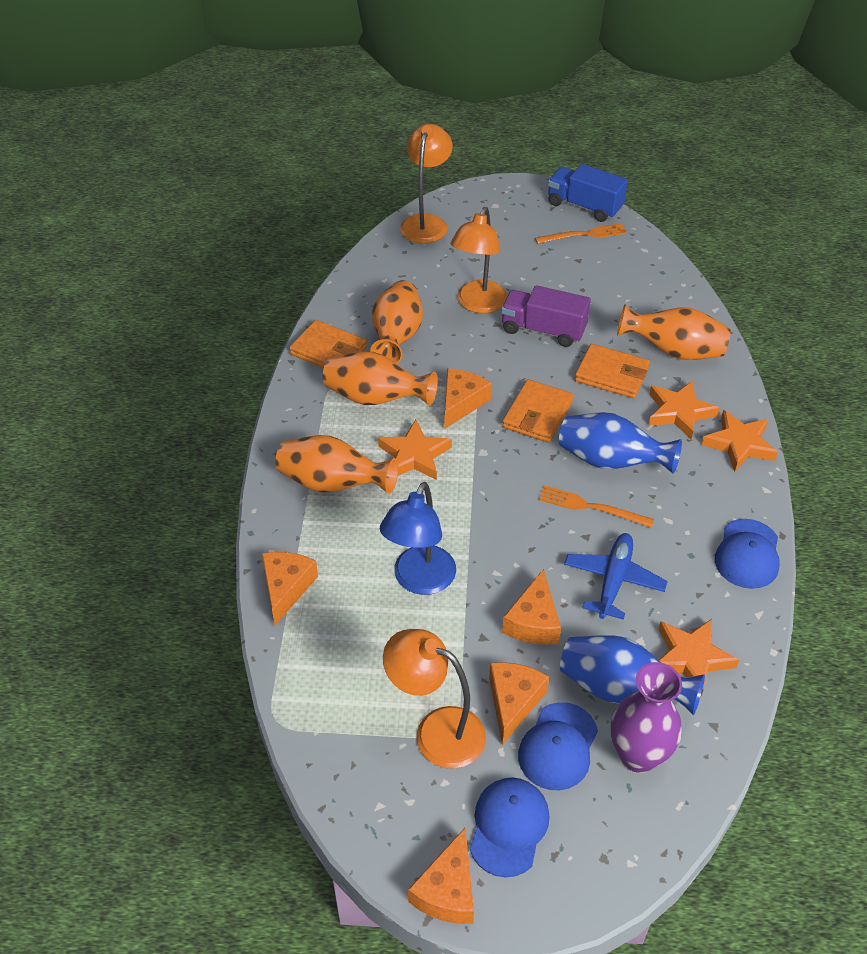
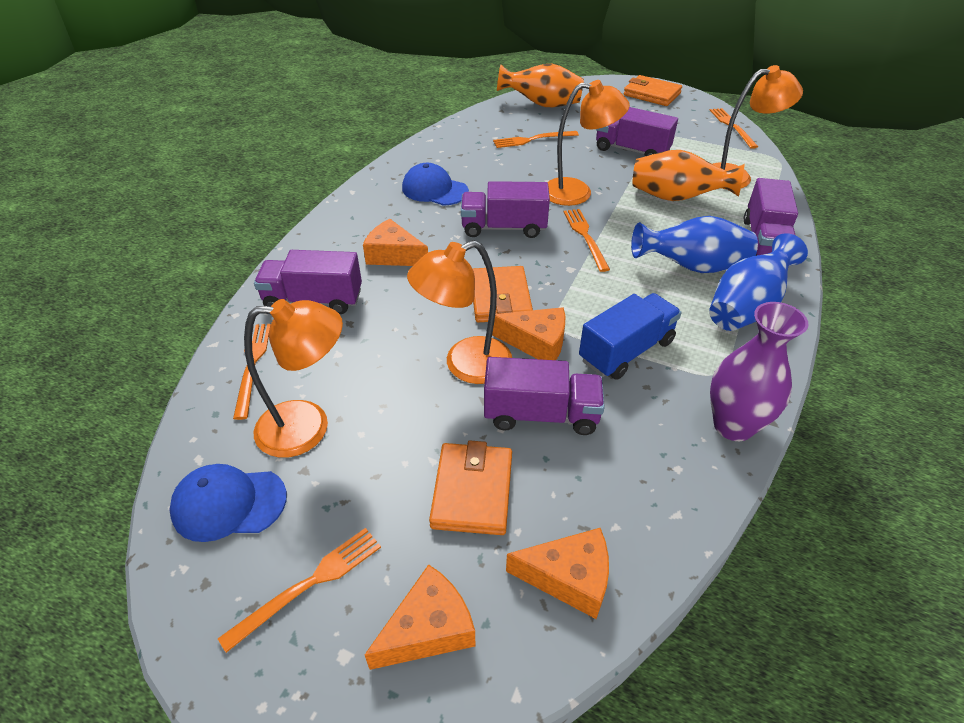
blue cap: [470,778,550,877] [518,702,598,790] [715,519,780,589] = 3 -> [169,464,287,542] [402,163,469,206] = 2
blue lamp: [380,482,456,595] = 1 -> none = 0
blue plane: [564,533,668,620] = 1 -> none = 0
orange cheese: [262,552,318,625] [408,828,474,924] [444,368,492,429] [489,662,549,745] [502,569,561,645] = 5 -> [363,219,428,266] [365,564,475,670] [492,307,565,360] [506,528,609,619] = 4
orange fork: [535,223,627,244] [539,485,654,528] = 2 -> [218,528,381,653] [233,324,271,420] [493,131,579,148] [564,209,610,272] [709,108,758,149] = 5
orange lamp: [383,629,486,769] [400,124,453,244] [451,207,507,313] = 3 -> [244,299,343,458] [407,240,512,384] [548,80,630,206] [713,65,803,189] = 4
orange star: [378,420,452,480] [649,381,720,439] [658,619,739,695] [701,410,778,472] = 4 -> none = 0
orange vase: [276,435,398,494] [323,351,438,405] [370,280,423,364] [617,304,731,360] = 4 -> [497,64,584,107] [633,150,745,201] = 2
purple truck: [501,285,591,347] = 1 -> [254,250,362,314] [461,181,550,238] [484,357,605,435] [596,107,678,157] [744,178,798,256] = 5

